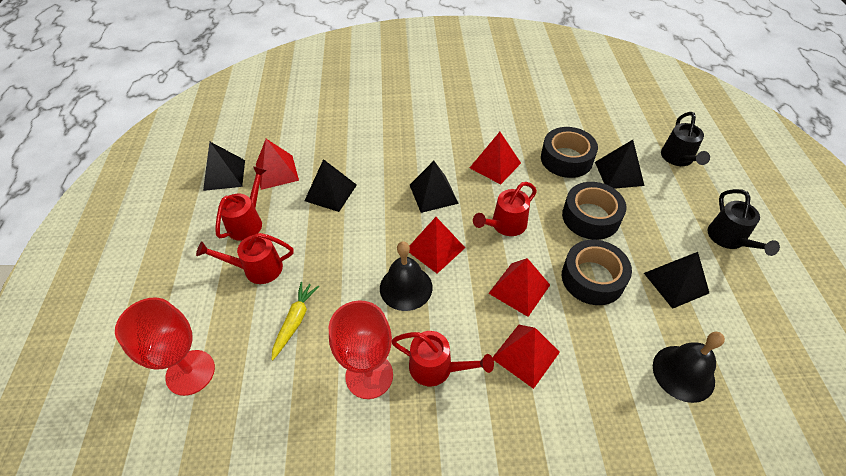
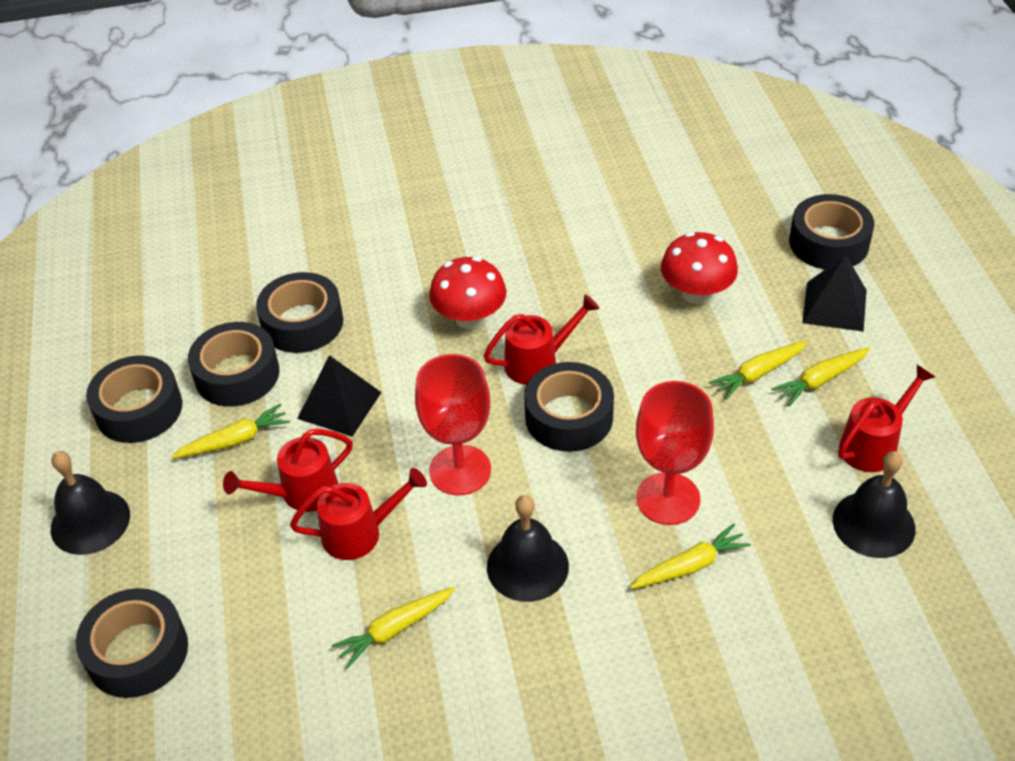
black bell: [380,242,433,311] [653,332,725,403] = 2 -> [51,451,130,555] [487,495,569,602] [833,451,916,558] = 3
black pyramid: [203,142,245,191] [304,159,357,212] [410,161,459,213] [595,140,644,189] [644,252,709,309] = 5 -> [297,355,381,437] [802,255,867,332] = 2
black tape: [541,127,598,178] [562,182,626,240] [562,240,632,305] = 3 -> [76,588,188,698] [86,355,182,443] [188,322,279,407] [256,272,343,353] [524,362,614,452] [789,194,874,269] = 6
black watering can: [661,112,710,166] [708,189,780,256] = 2 -> none = 0
red mushroom: none = 0 -> [429,257,506,329] [661,232,738,304] = 2
red pyramid: [256,139,299,190] [409,217,465,274] [470,132,521,185] [488,258,550,317] [492,325,560,389] = 5 -> none = 0
yellow carrot: [271,282,319,361] = 1 -> [171,404,290,459] [331,587,455,669] [630,524,751,589] [709,341,808,400] [771,347,870,406] = 5

